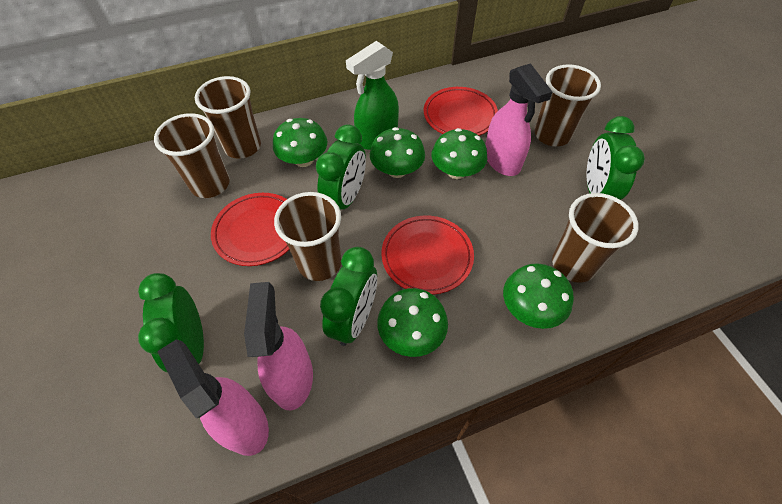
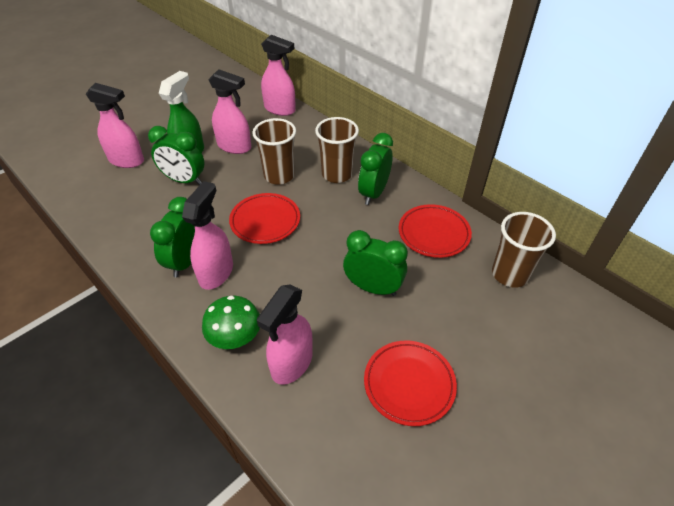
brown cup: [154,113,230,198] [195,76,261,159] [274,192,341,281] [534,64,601,146] [552,193,639,283] = 5 -> [252,118,296,185] [315,117,359,183] [492,212,556,288] = 3
green mushroom: [273,118,327,167] [370,127,425,178] [377,288,448,357] [432,128,487,179] [503,263,574,329] = 5 -> [202,296,260,349] = 1
pink spray bottle: [157,340,269,456] [244,282,313,411] [485,63,552,176] = 3 -> [86,83,144,168] [182,181,233,290] [208,69,251,154] [257,284,313,385] [261,35,296,116] = 5

